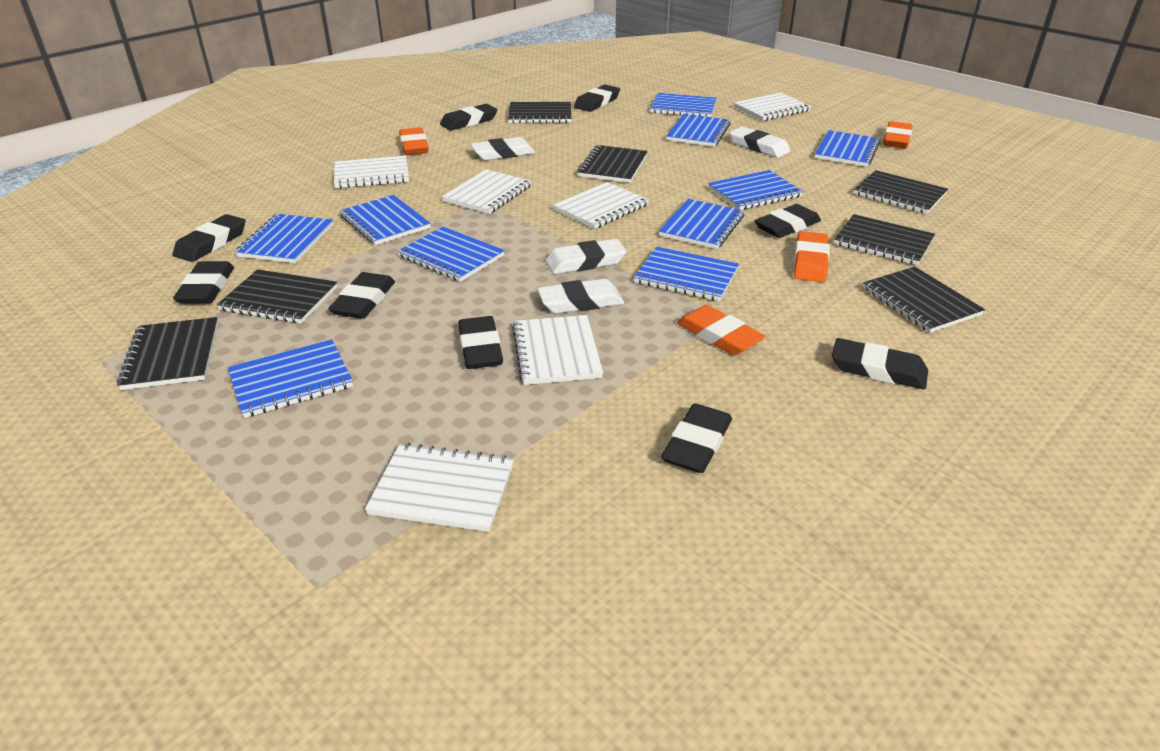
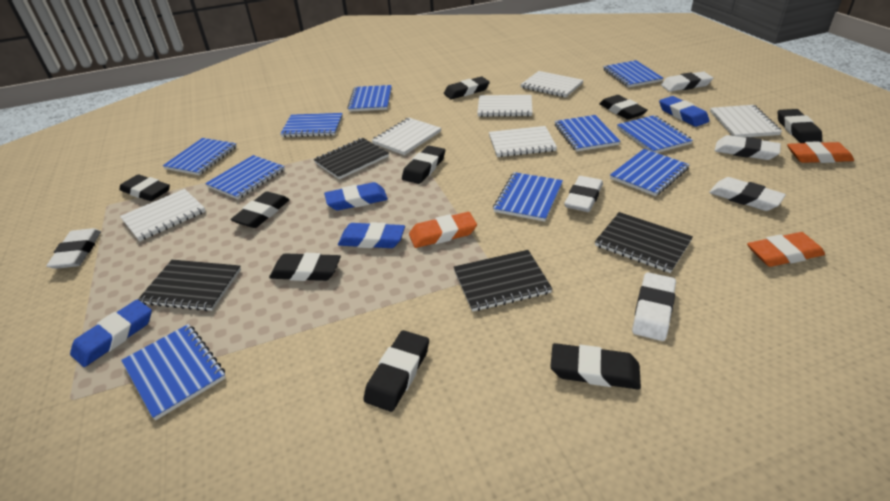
black notebook: [117,317,218,390] [217,269,337,324] [508,102,571,124] [577,145,648,183] [834,214,935,265] [854,170,948,214] [863,267,985,333] = 7 -> [138,260,241,311] [314,138,389,180] [454,250,553,312] [595,212,693,273] = 4
blue eraser: none = 0 -> [70,300,152,367] [324,182,388,211] [338,222,405,248] [659,96,710,127] = 4
orange eraser: [399,127,429,155] [677,305,766,355] [794,231,830,282] [883,121,913,149] = 4 -> [409,212,477,248] [747,232,825,267] [787,141,854,163] = 3
white eraser: [470,137,535,160] [537,279,624,314] [546,239,627,274] [730,127,790,158] = 4 -> [46,228,101,269] [564,176,603,212] [632,272,676,341] [661,72,713,92] [709,177,786,211] [714,135,781,160] = 6

